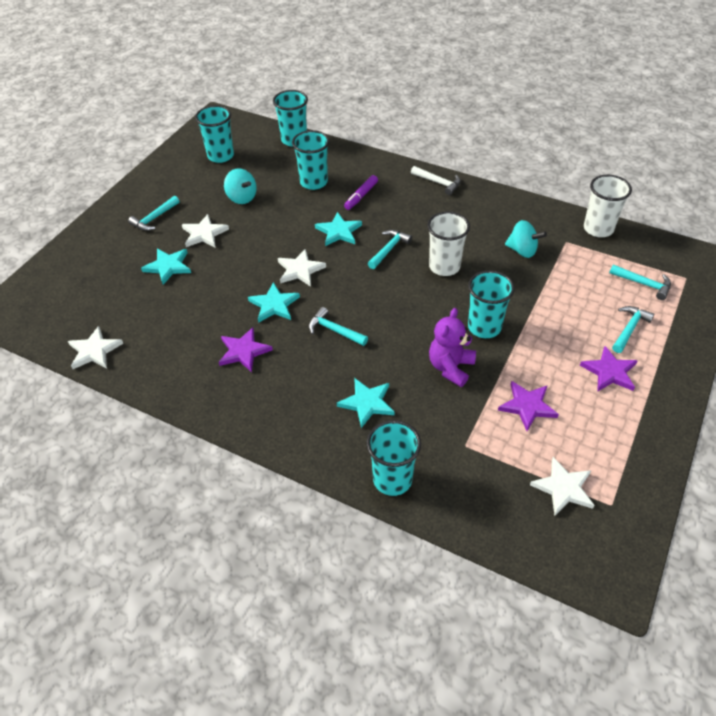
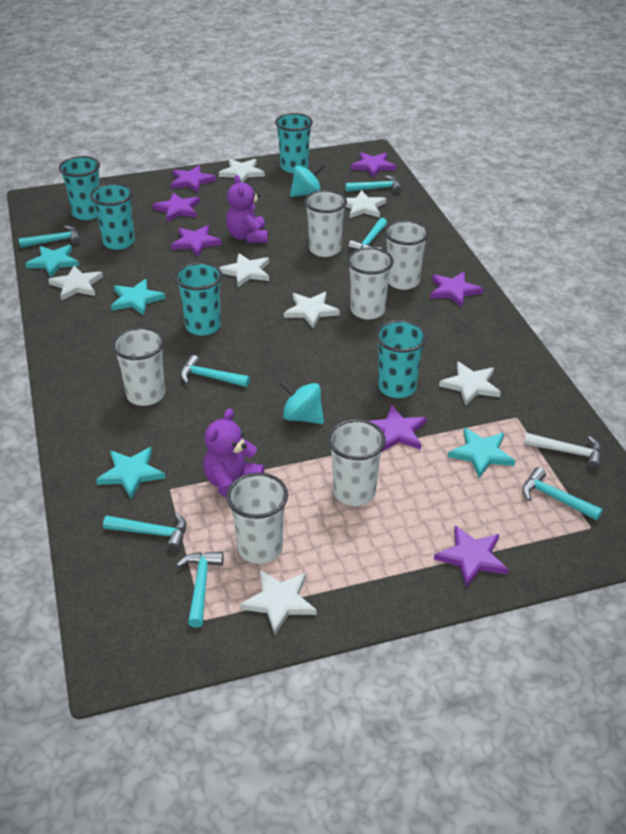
purple marker: [344,175,378,210] = 1 -> none = 0
purple star: [219,327,273,372] [498,381,559,431] [580,346,637,392] = 3 -> [152,192,200,222] [171,165,216,192] [171,225,222,257] [351,152,396,178] [369,405,427,452] [430,272,483,307] [434,526,508,587] = 7
purple teddy bear: [429,308,476,387] = 1 -> [203,408,264,498] [226,175,268,243] = 2
turquoise hammer: [128,196,180,231] [309,307,368,346] [368,230,412,269] [609,265,671,300] [612,306,654,353] = 5 -> [18,225,81,248] [103,512,186,551] [176,551,224,628] [181,355,250,387] [345,175,402,193] [348,218,387,250] [522,467,603,521] = 7
white cup: [427,212,470,276] [584,175,632,237] = 2 -> [112,327,165,406] [226,473,288,564] [304,190,347,257] [328,419,386,506] [347,247,394,319] [384,220,429,290] = 6
white star: [68,326,123,369] [182,214,229,248] [278,249,326,287] [530,457,595,515] = 4 -> [48,266,103,301] [219,159,265,182] [219,253,269,287] [239,570,316,634] [284,292,340,328] [345,190,386,218] [439,361,501,405] = 7

